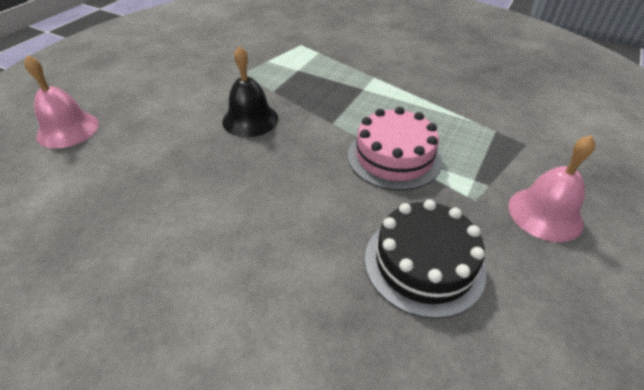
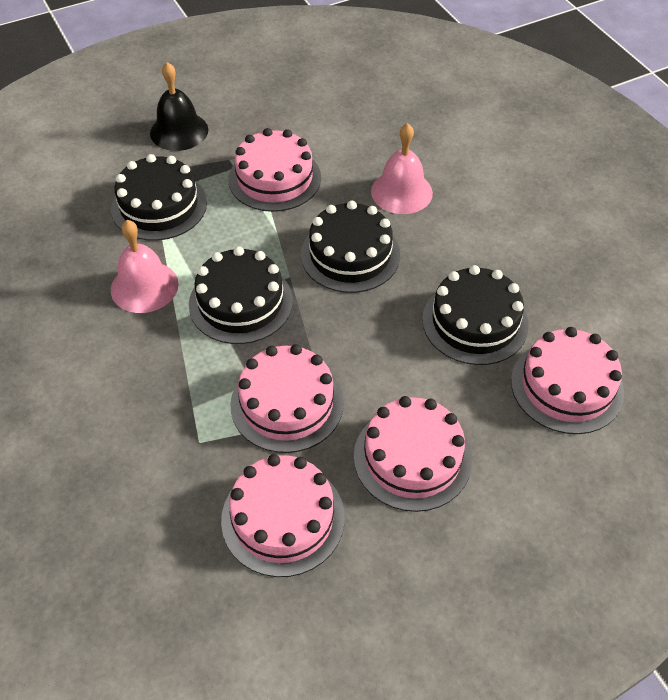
black cake: [365,200,487,319] = 1 -> [111,154,207,241] [189,246,293,344] [301,201,400,293] [422,265,529,365] = 4
pink cake: [348,107,442,191] = 1 -> [221,454,345,577] [229,128,321,212] [230,344,344,453] [354,396,472,512] [511,327,624,434] = 5

